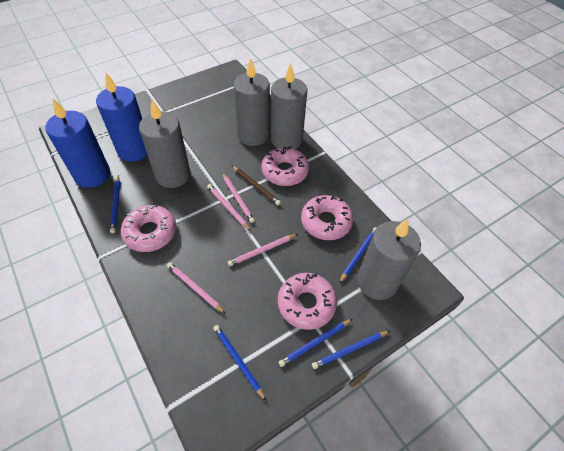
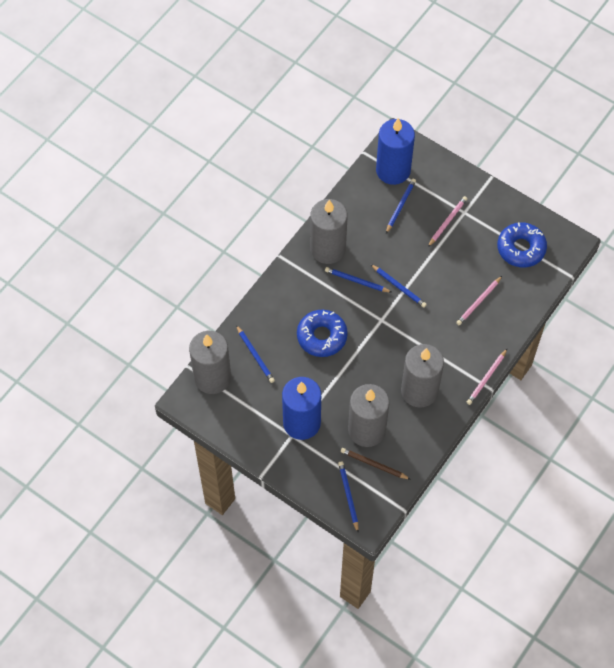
blue donut: none = 0 -> [297,310,348,357] [497,222,547,268] = 2
pink donut: [121,205,176,252] [261,147,309,186] [278,273,337,330] [301,195,353,240] = 4 -> none = 0
pink pencil: [167,262,226,314] [207,184,251,231] [222,173,255,223] [228,234,298,266] = 4 -> [428,196,467,247] [456,276,502,326] [467,349,507,405] = 3

